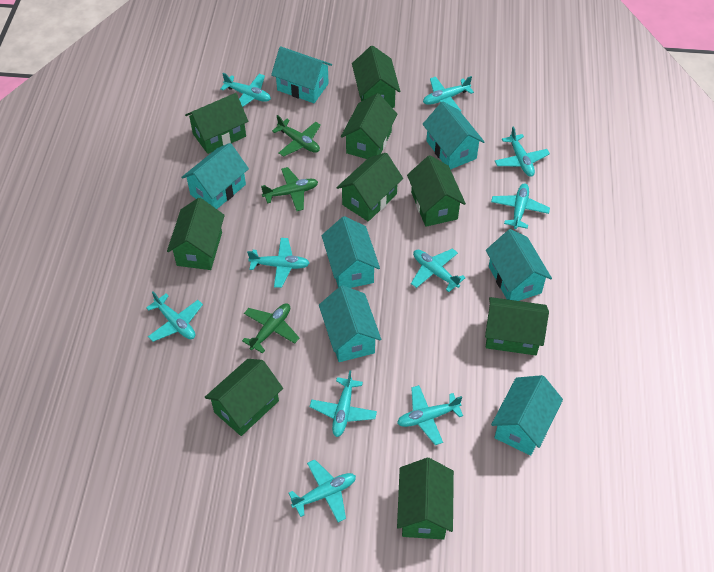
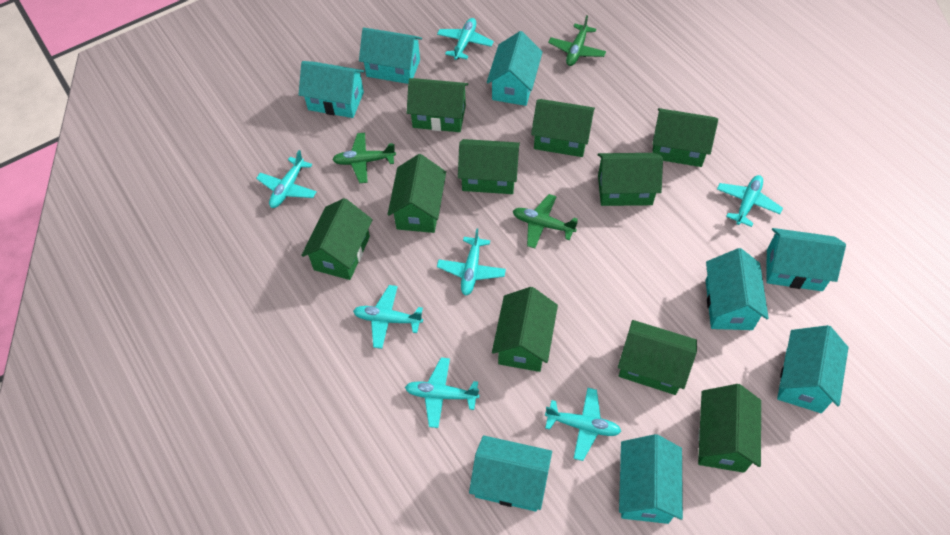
green house: [167,198,225,270] [185,93,248,154] [204,359,283,436] [336,153,403,222] [341,93,398,159] [352,45,400,108] [397,458,454,540] [407,155,466,227] [485,297,549,355] = 9 -> [301,198,373,280] [387,154,446,233] [407,78,469,132] [458,139,520,194] [492,287,558,372] [531,99,595,157] [598,153,663,206] [618,320,697,395] [652,108,718,167] [698,384,761,473] = 10
turquoise house: [181,143,249,209] [271,46,332,103] [319,285,381,362] [322,216,380,288] [423,102,485,170] [486,229,552,301] [491,375,563,456] = 7 -> [298,61,365,118] [359,27,422,84] [469,435,552,512] [487,31,543,106] [619,434,683,524] [706,248,769,330] [766,228,846,291] [777,325,848,413] = 8
turquoise plane: [146,291,203,342] [220,73,271,107] [247,238,310,288] [289,459,356,522] [310,370,377,437] [397,385,463,445] [411,248,466,292] [423,76,474,112] [491,183,550,229] [495,127,550,177] = 10 -> [256,150,317,208] [353,285,423,349] [405,357,480,428] [437,18,494,60] [437,228,506,296] [545,388,621,461] [717,175,783,227] = 7

